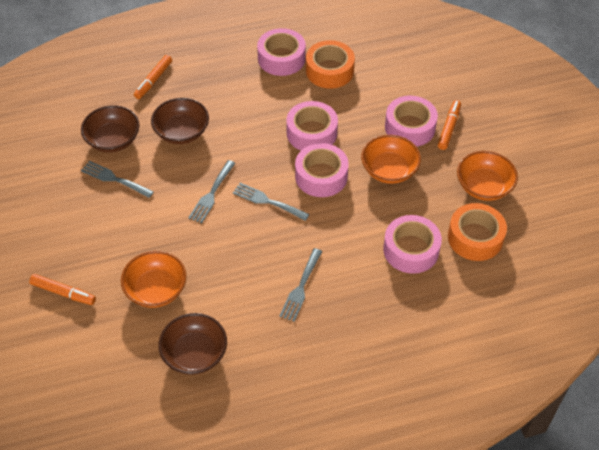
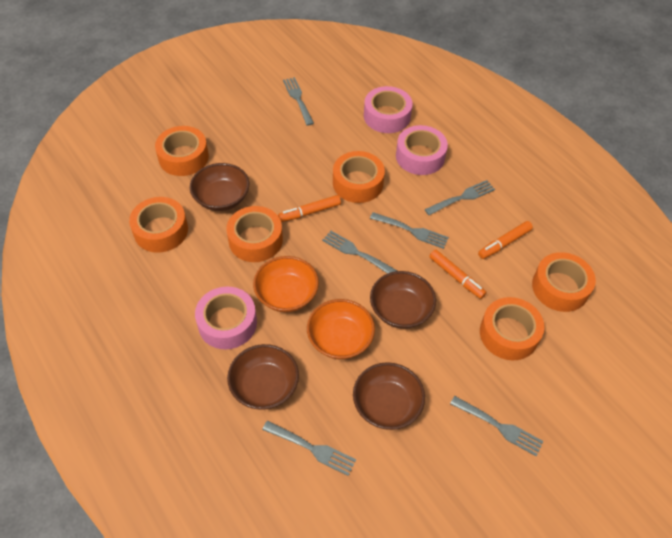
brown bowl: [81,105,140,152] [151,98,209,144] [158,313,227,375] = 3 -> [190,163,249,211] [227,344,299,410] [353,362,425,430] [370,271,436,329] = 4
grey fork: [81,161,154,198] [188,160,235,223] [233,183,310,221] [279,248,322,322] = 4 -> [262,420,356,476] [283,77,314,126] [322,231,397,274] [370,212,449,249] [425,180,495,215] [450,396,544,456] = 6
orange bowl: [121,251,187,308] [361,135,421,184] [457,151,518,201] = 3 -> [253,256,319,312] [307,299,375,359] = 2
orange tape: [306,40,355,89] [448,203,507,261] = 2 -> [129,197,188,253] [155,126,209,176] [226,206,283,262] [333,151,385,203] [480,297,545,360] [532,252,596,312] = 6
pink tape: [257,28,306,76] [286,101,338,151] [295,143,349,197] [383,215,442,274] [385,96,438,147] = 5 -> [195,287,257,349] [364,86,413,133] [396,125,448,175] = 3

